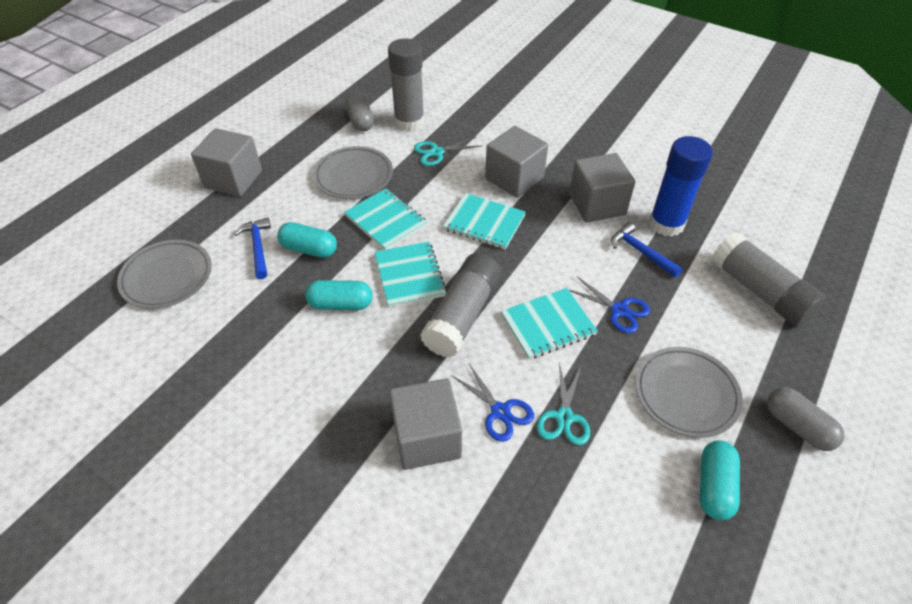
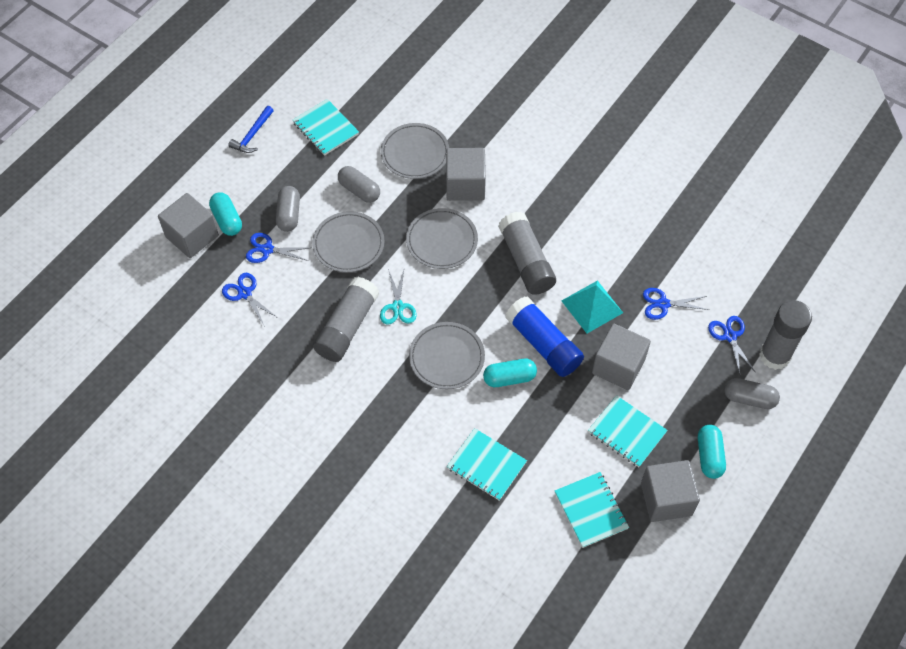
blue hammer: [234,218,271,279] [611,222,683,278] = 2 -> [228,106,274,153] = 1
blue scissors: [451,364,534,442] [568,277,650,333] = 2 -> [222,273,278,327] [246,233,309,263] [643,288,709,320] [708,316,756,374] = 4
grey capsule: [345,91,374,132] [767,387,845,451] = 2 -> [276,186,300,232] [338,166,380,203] [724,378,780,409] = 3
grey plate: [117,240,212,309] [313,146,393,199] [635,347,743,438] = 3 -> [312,211,384,272] [381,123,449,179] [406,208,478,269] [409,322,485,389] = 4
turquoise pyramid: none = 0 -> [562,280,623,333] = 1
turquoise scissors: [414,137,482,166] [537,363,590,445] = 2 -> [380,269,417,324] = 1

